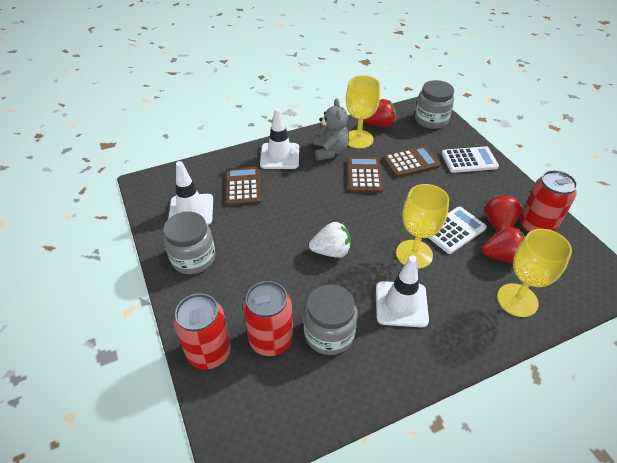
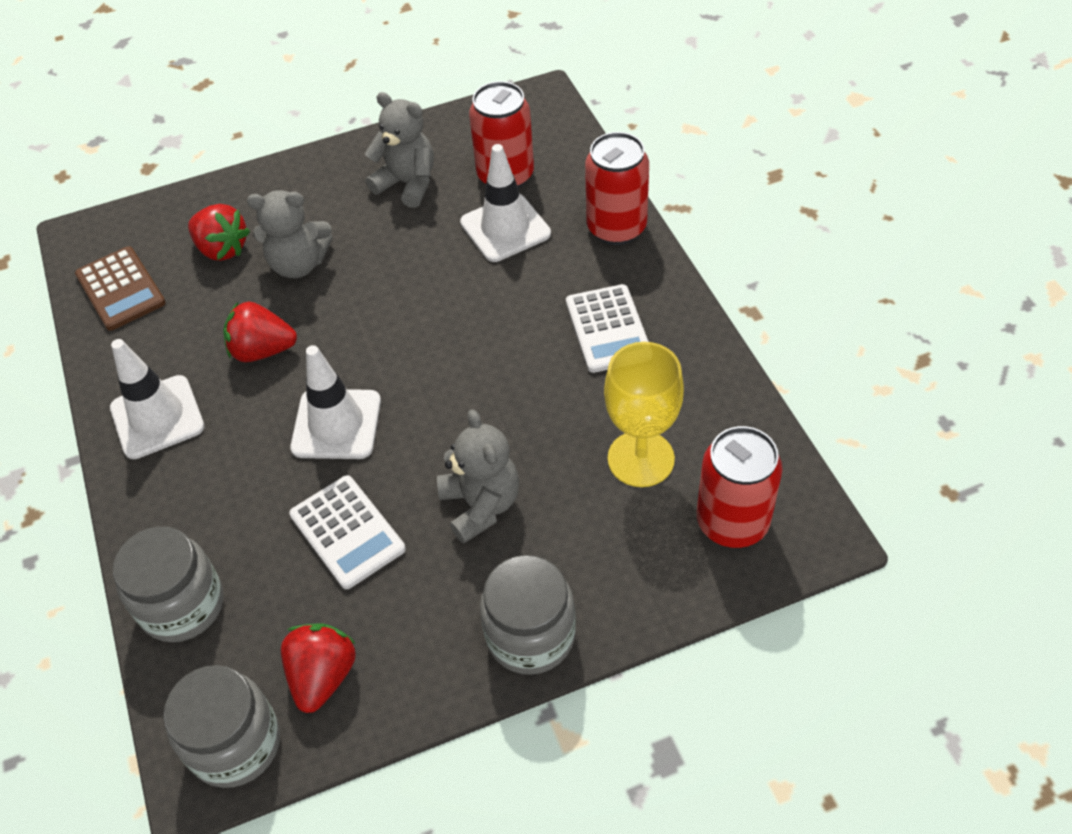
brown calculator: [226,167,261,206] [347,157,383,193] [383,146,440,177] = 3 -> [75,246,166,331] = 1
grey teddy bear: [314,98,349,161] = 1 -> [247,190,333,278] [365,92,434,208] [437,409,519,544] = 3
white strawberry: [309,221,351,258] = 1 -> none = 0
yellow goblet: [346,75,380,148] [396,184,449,269] [497,229,572,317] = 3 -> [604,342,684,487] = 1

